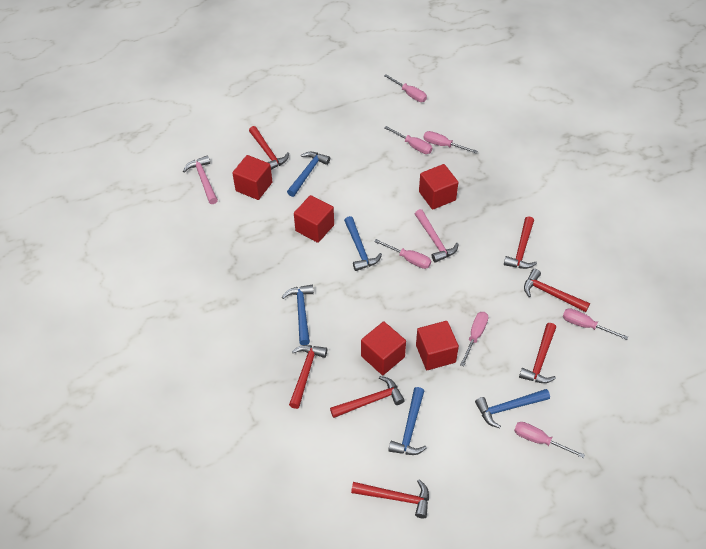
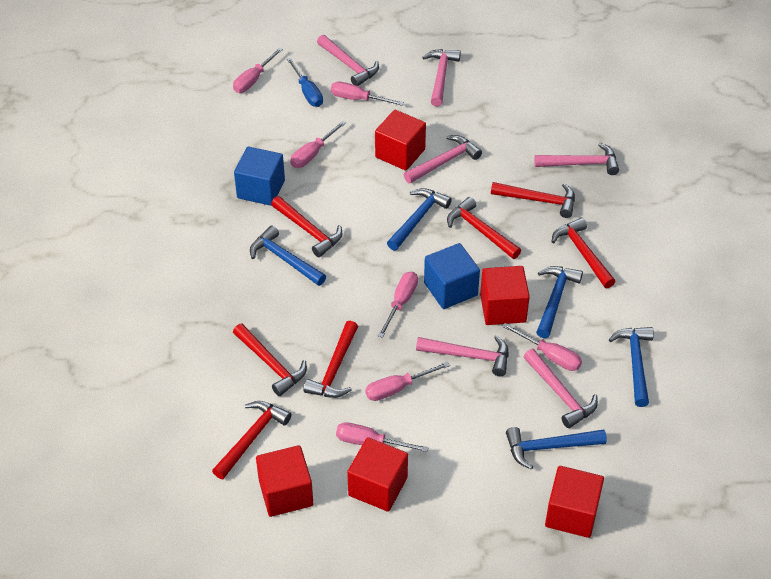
blue cube: none = 0 -> [234,147,285,206] [424,243,480,309] = 2
blue screwdriver: none = 0 -> [287,58,323,107] = 1
pink hammer: [183,155,218,204] [415,209,459,263] = 2 -> [317,35,379,86] [404,135,482,183] [416,335,509,376] [422,49,461,107] [523,349,598,428] [534,143,619,175] = 6

